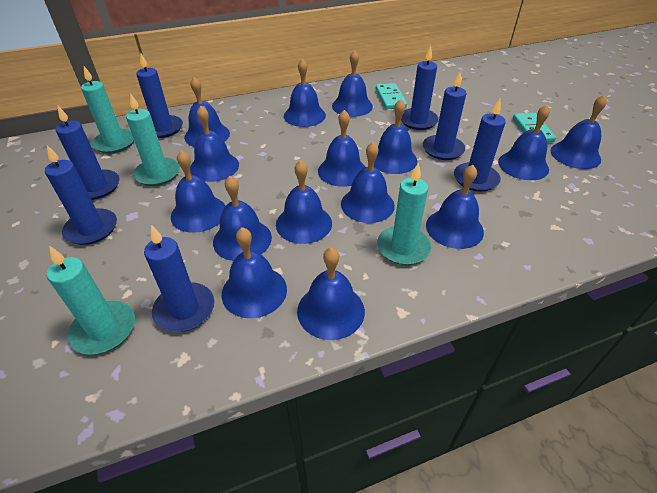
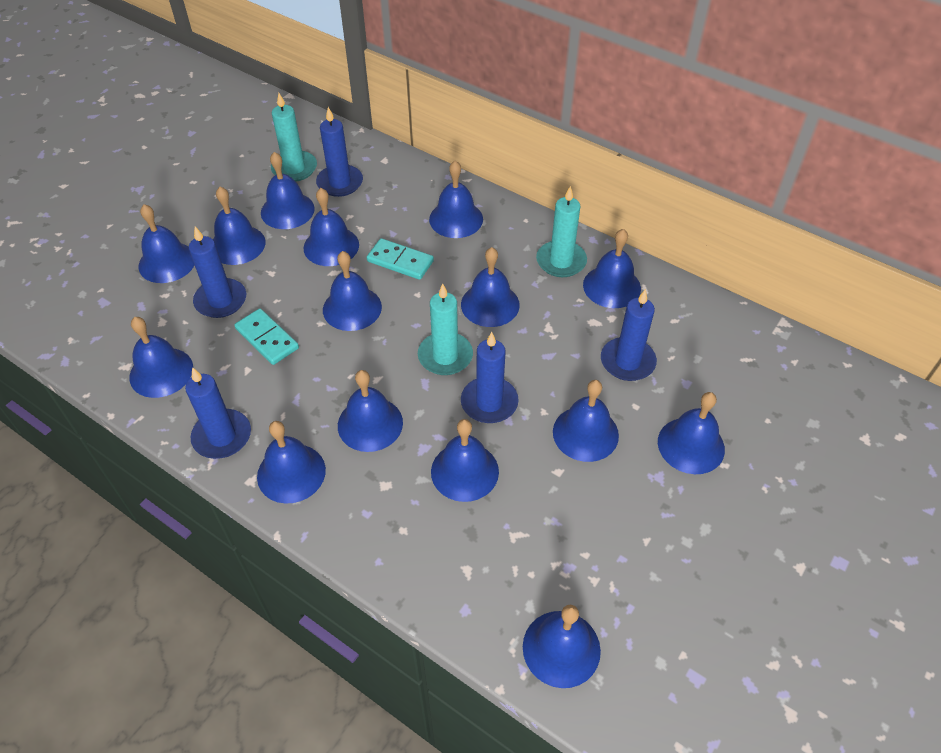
blue candle: [45,145,117,245] [55,106,119,200] [136,52,183,138] [144,225,214,332] [401,46,439,130] [423,72,467,160] [454,99,506,192] = 7 -> [185,367,251,459] [189,227,246,318] [316,107,363,197] [461,332,519,423] [601,289,657,381] = 5
turquoise candle: [47,246,135,354] [81,66,134,154] [126,93,180,186] [377,163,431,265] = 4 -> [271,93,317,181] [418,284,473,375] [536,186,587,277] = 3

